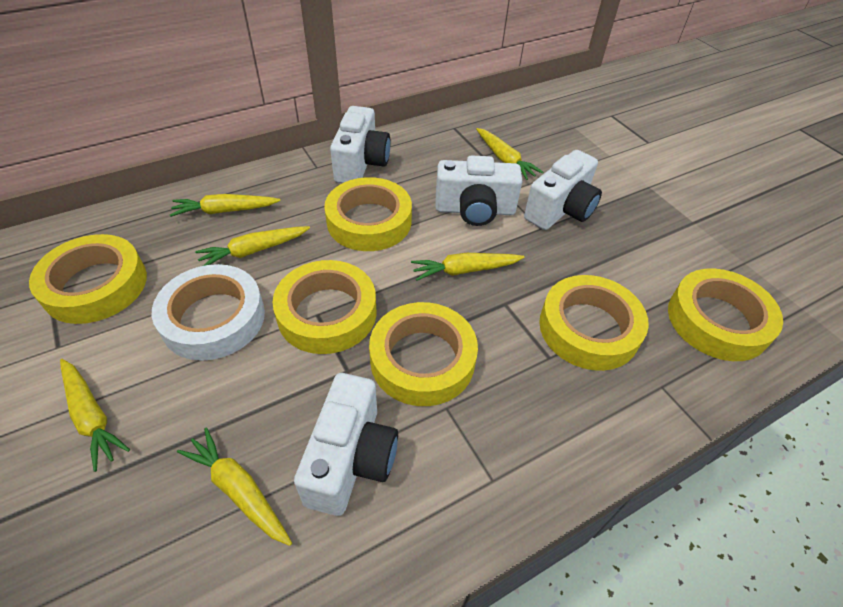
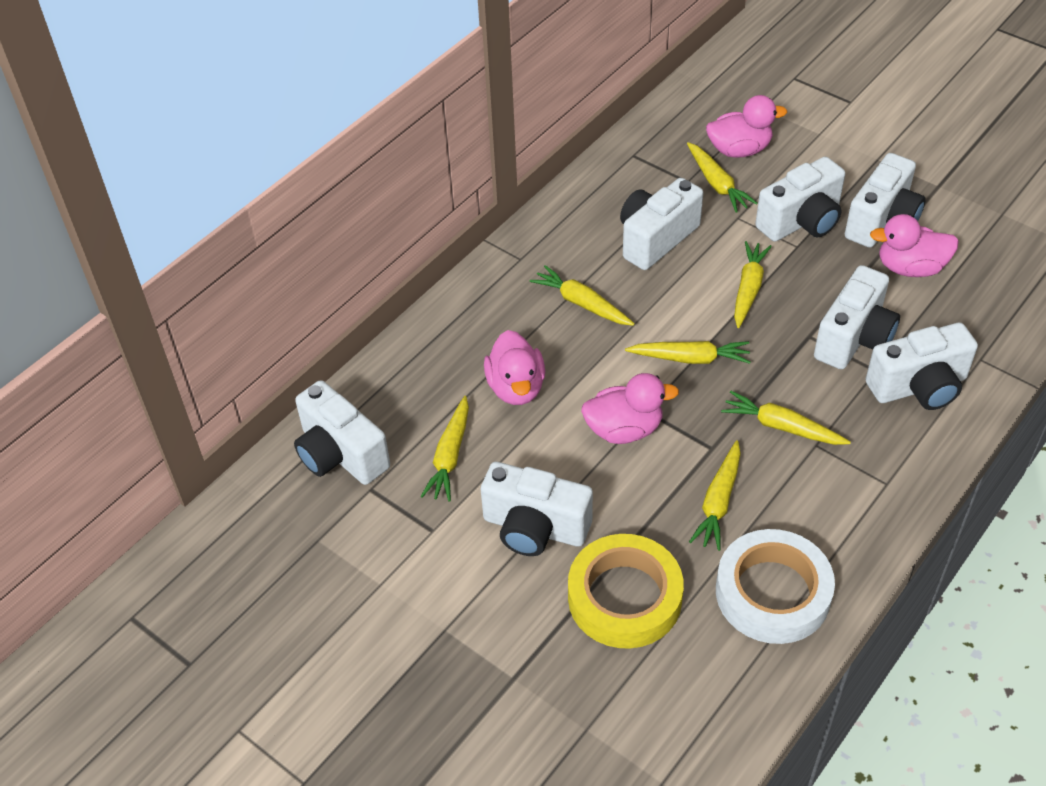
pink duck: none = 0 -> [484,330,545,405] [581,373,679,444] [706,95,787,158] [870,214,959,277] = 4
white camera: [294,373,398,516] [330,106,391,183] [435,155,522,226] [524,150,602,230] = 4 -> [294,380,390,485] [481,462,593,556] [620,178,703,270] [755,157,845,242] [814,265,900,369] [845,153,926,248] [866,322,978,410] = 7
yellow carrot: [60,359,130,472] [170,194,281,217] [177,428,292,546] [195,226,310,266] [411,253,524,281] [476,128,543,180] = 6 -> [420,396,469,502] [529,265,635,326] [625,341,751,364] [687,142,758,213] [689,440,741,551] [721,391,851,445] [734,241,772,328] = 7
yellow tape: [29,234,147,324] [272,260,376,354] [324,177,412,251] [369,302,478,406] [539,275,649,371] [668,268,783,361] = 6 -> [568,534,684,649] = 1

